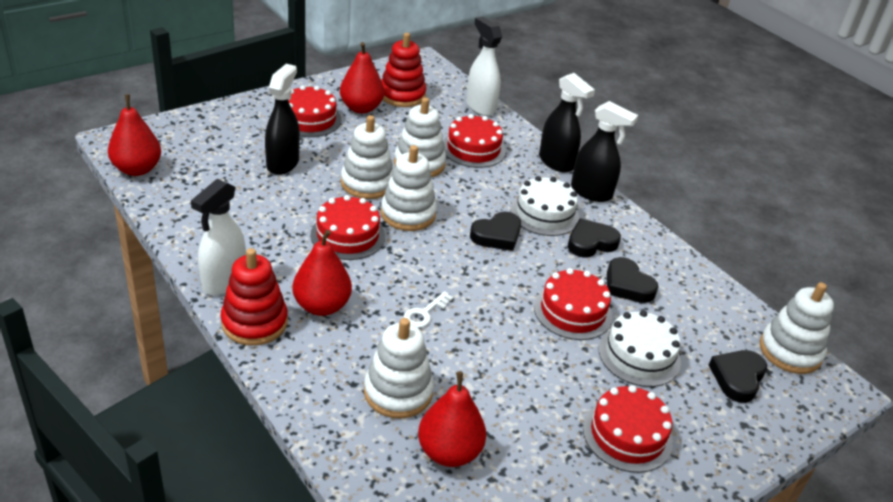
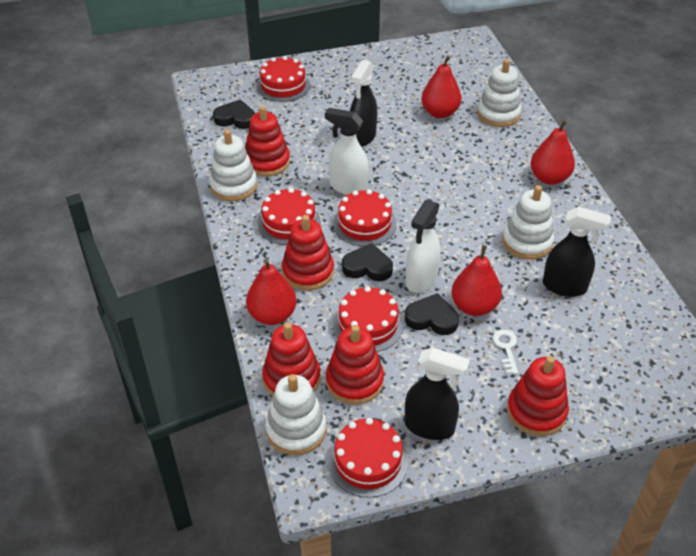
black heart: [470,212,521,251] [568,218,621,258] [607,257,659,303] [709,350,767,403] = 4 -> [213,100,255,129] [342,243,393,281] [405,293,459,335] = 3
red stacking toy: [221,248,288,346] [381,33,426,107] = 2 -> [245,106,290,176] [262,322,321,396] [282,215,334,290] [326,325,384,405] [507,356,569,436] = 5
white cake: [510,176,579,236] [599,310,681,387] = 2 -> none = 0
white stacking toy: [341,115,393,199] [364,318,434,419] [381,145,437,231] [394,97,446,177] [760,282,834,374] = 5 -> [209,129,257,201] [265,374,327,455] [477,59,522,127] [502,185,554,259] = 4

